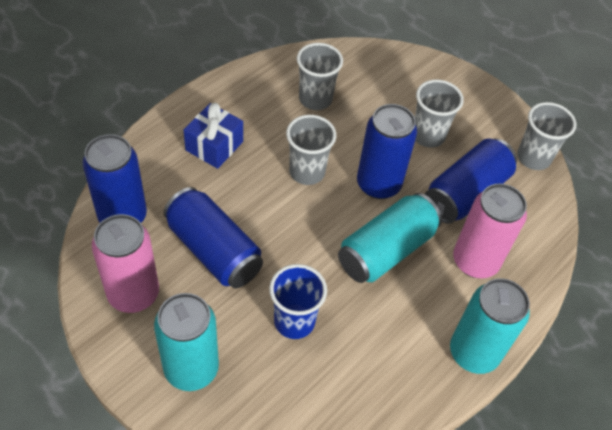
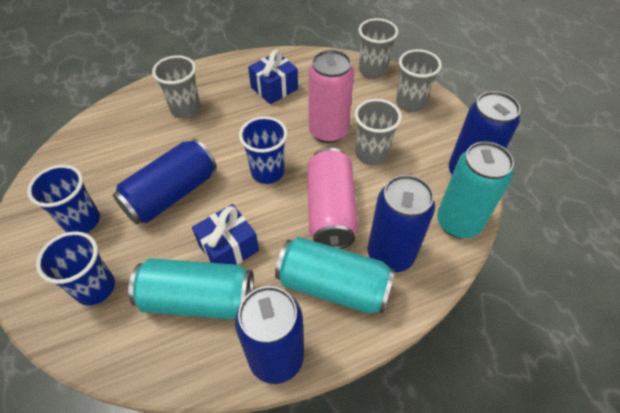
blue cup: [269,264,327,339] = 1 -> [27,165,100,233] [36,231,115,306] [239,116,288,184] = 3
blue gift: [183,103,243,169] = 1 -> [192,204,259,265] [248,50,298,104] = 2

